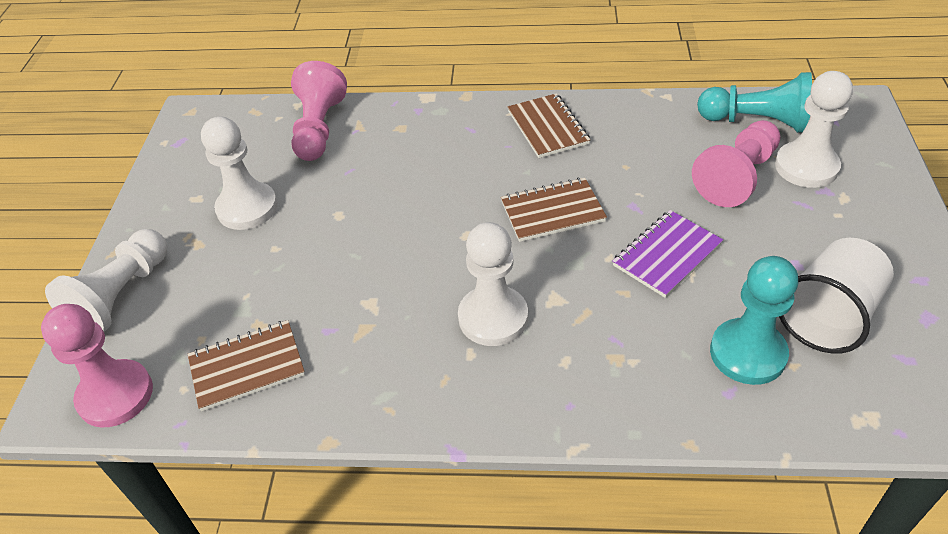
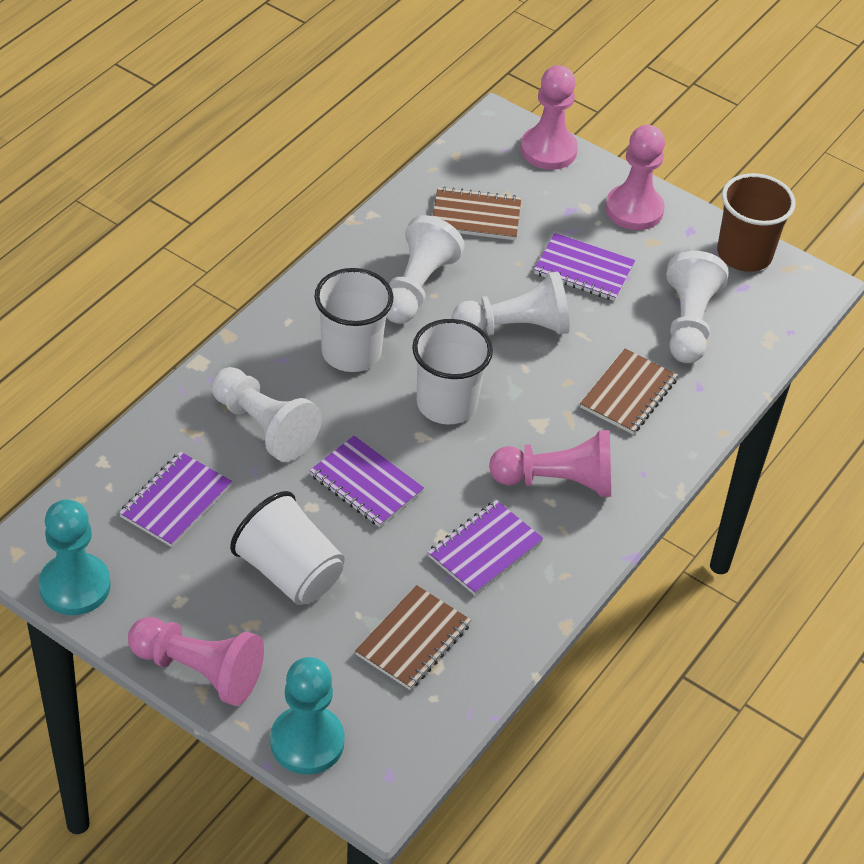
brown cup: none = 0 -> [717,173,795,272] = 1
pink pawn: [41,304,153,427] [291,61,347,161] [692,120,781,207] = 3 -> [128,617,264,706] [489,430,611,497] [521,65,578,170] [606,125,665,230] = 4
purple notebook: [612,210,723,298] = 1 -> [119,452,232,547] [310,436,424,527] [428,500,544,595] [534,233,635,301] = 4
white cup: [779,238,894,354] = 1 -> [230,491,345,605] [314,268,394,372] [412,319,493,424] = 3

